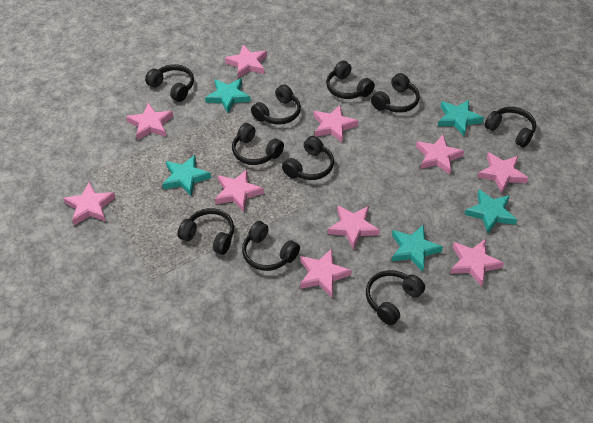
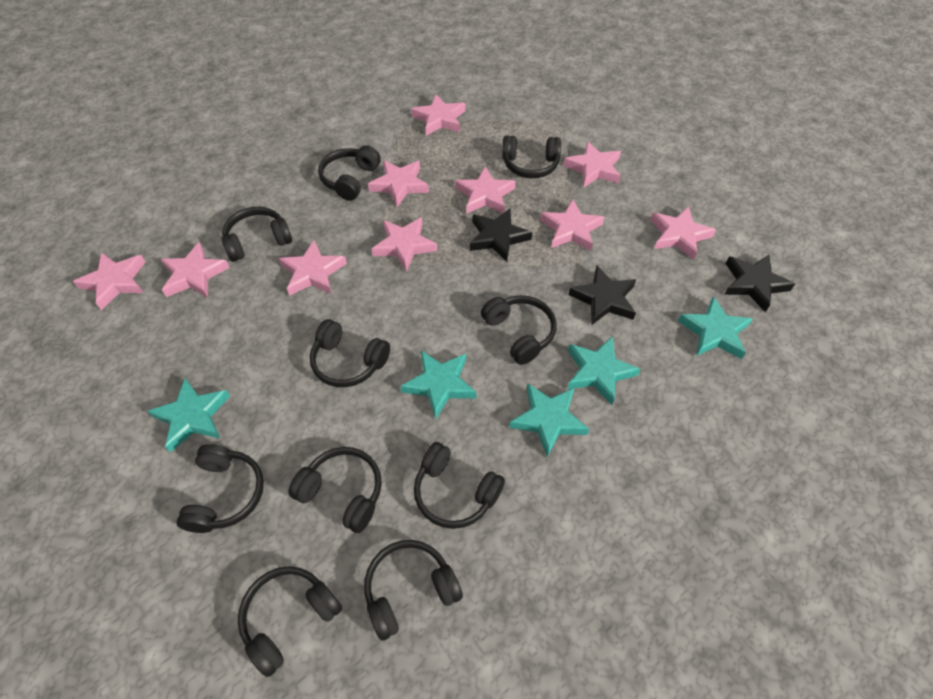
black star: none = 0 -> [470,208,532,262] [569,266,636,325] [724,255,795,312] = 3

